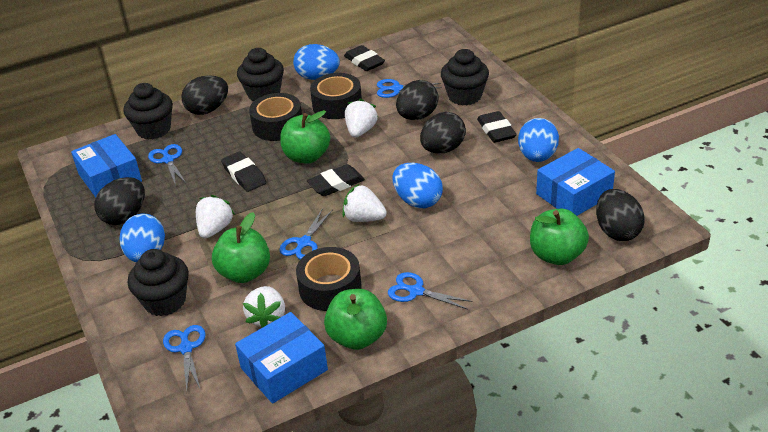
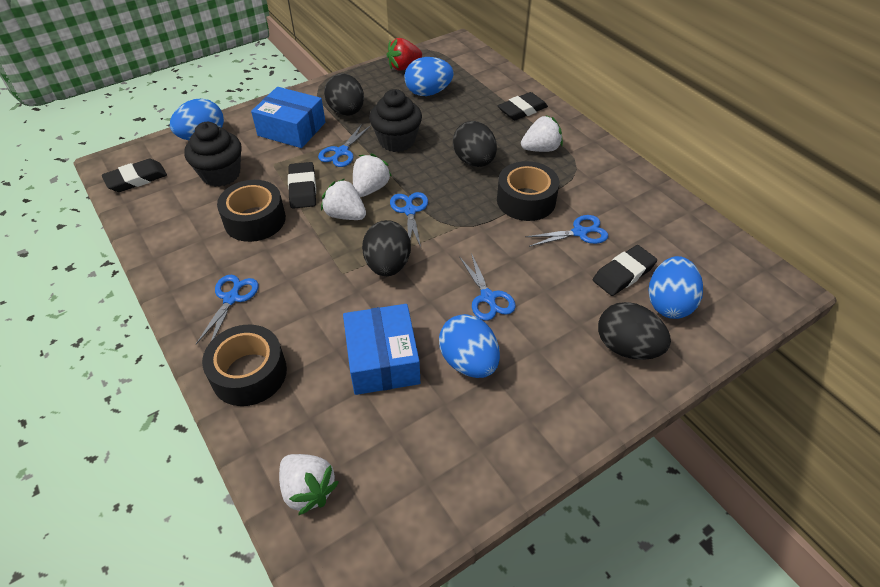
black cupcake: [123,83,173,140] [128,249,189,316] [237,48,284,101] [441,49,489,106] = 4 -> [184,122,242,187] [369,89,422,152] = 2
black egg: [94,177,145,225] [181,75,228,115] [396,80,438,120] [420,112,466,154] [596,189,645,241] = 5 -> [324,73,364,116] [362,220,411,276] [453,121,497,167] [598,302,671,360] = 4
blue box: [71,134,142,197] [235,312,328,404] [536,148,615,216] = 3 -> [251,87,325,148] [343,304,420,395] = 2
green apple: [212,212,270,283] [280,110,330,163] [324,289,387,350] [530,209,589,265] = 4 -> none = 0
red strawberry: none = 0 -> [387,38,422,71] = 1

